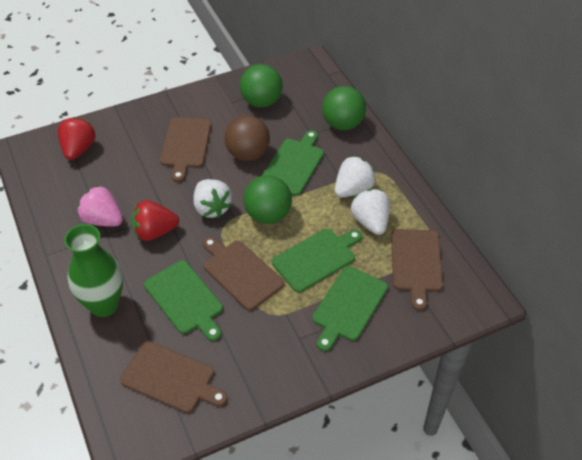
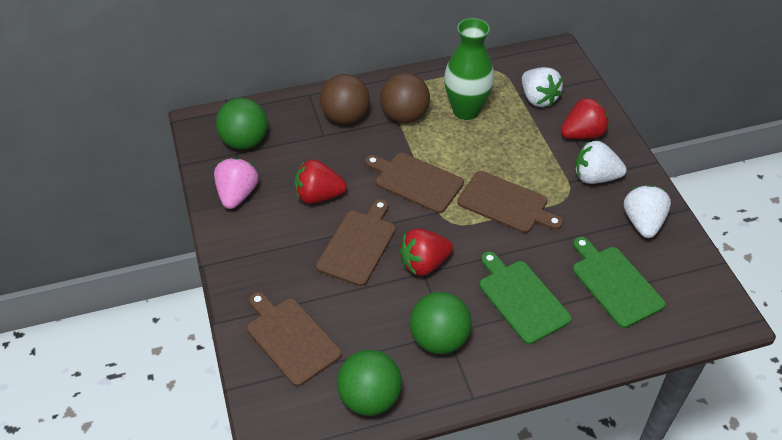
brown ball: [224,115,270,161] = 1 -> [320,74,370,124] [380,73,430,123] = 2
green cutting board: [144,260,223,341] [262,130,324,196] [272,229,362,293] [312,266,388,351] = 4 -> [479,251,572,344] [572,237,666,328] = 2
red strawberry: [58,117,96,160] [131,200,179,241] = 2 -> [295,159,347,204] [399,229,453,276] [561,97,609,139] = 3

